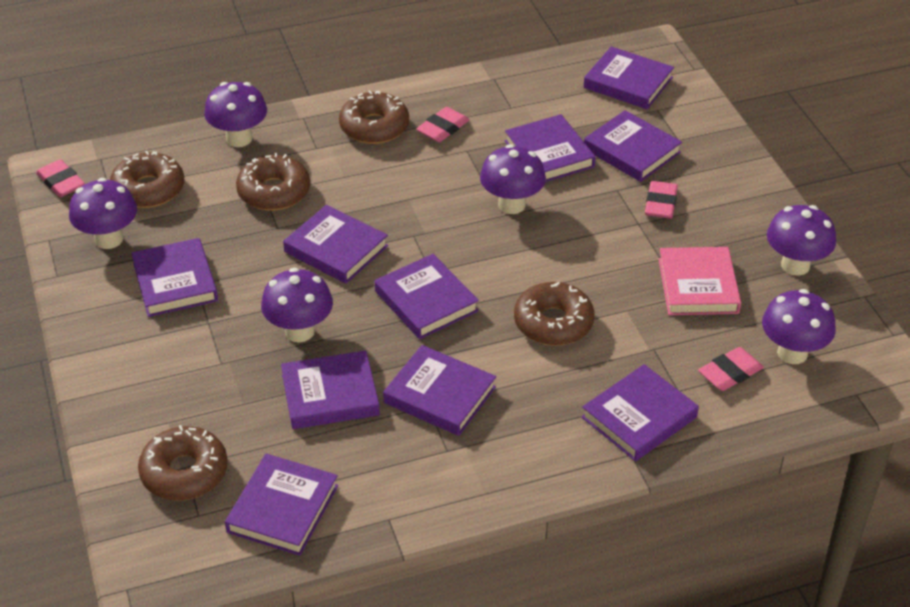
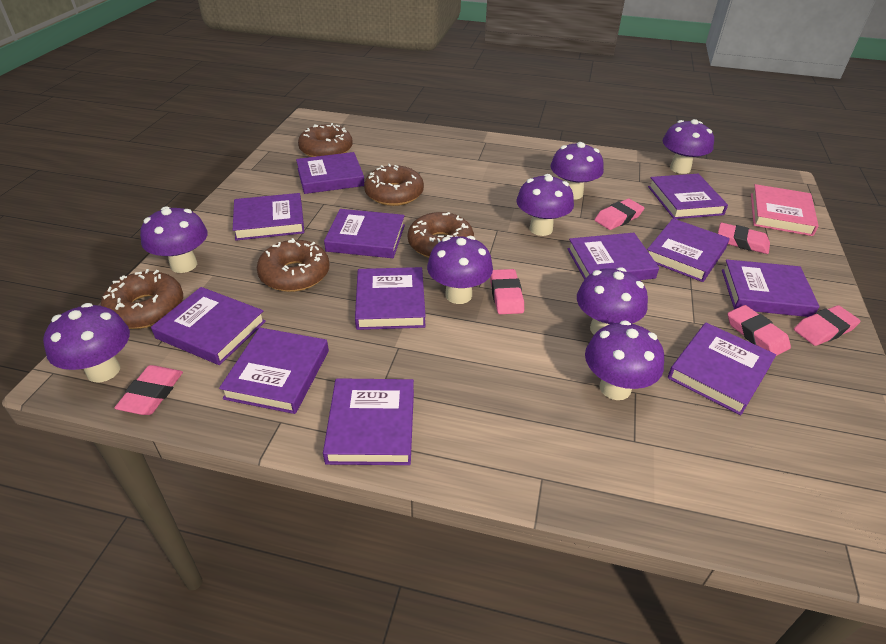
pink eraser: [36,159,85,197] [416,107,469,142] [645,181,678,219] [698,347,764,391] = 4 -> [114,365,183,415] [490,269,524,314] [595,199,644,230] [718,223,770,254] [728,305,791,356] [794,305,861,346] = 6
purple book: [131,238,218,317] [225,454,338,556] [281,351,380,429] [283,205,388,284] [375,254,479,339] [383,345,496,436] [505,114,596,182] [582,364,699,461] [584,47,674,109] [584,110,682,182] = 10 -> [151,287,266,365] [219,328,329,414] [233,193,304,241] [296,152,364,194] [323,378,414,465] [324,209,405,258] [355,267,426,330] [568,233,659,280] [647,218,730,282] [648,174,728,219] [668,323,776,415] [722,259,820,317] = 12
purple mushroom: [69,178,137,249] [204,82,267,147] [261,268,333,343] [480,144,546,214] [762,289,836,364] [767,205,836,276] = 6 -> [43,303,130,382] [140,206,208,273] [427,236,493,304] [516,174,574,236] [550,142,604,200] [577,267,648,335] [585,320,664,400] [663,119,714,174] = 8

